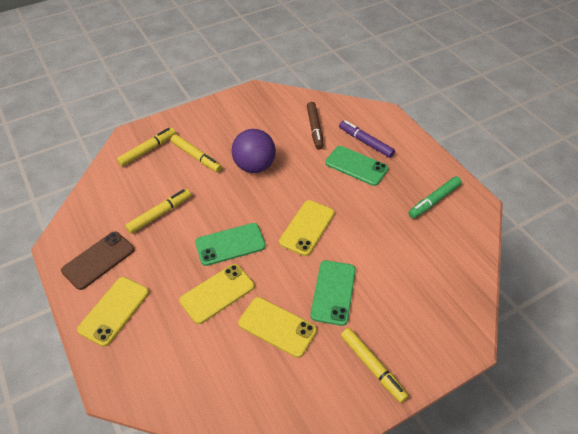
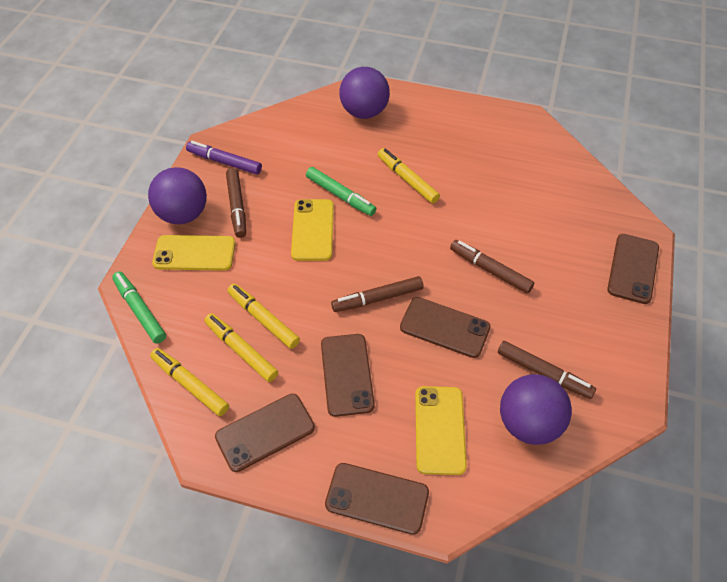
brown marker: [307,102,324,150] = 1 -> [226,168,246,238] [331,276,424,312] [450,240,534,294] [498,341,596,399] = 4
brown phone: [61,231,134,290] = 1 -> [215,394,315,472] [321,334,375,417] [325,463,429,535] [400,297,491,358] [607,234,659,304] = 5
green marker: [408,176,462,218] = 1 -> [112,271,166,344] [306,167,377,216] = 2
green phone: [195,223,266,266] [310,260,356,326] [325,146,388,186] = 3 -> none = 0
purple ball: [231,129,276,173] = 1 -> [148,167,207,224] [339,67,390,119] [500,374,572,445] = 3
yellow phone: [77,277,149,347] [179,264,254,324] [238,297,317,358] [279,200,335,256] = 4 -> [152,235,235,271] [291,199,334,261] [415,386,467,475] = 3

